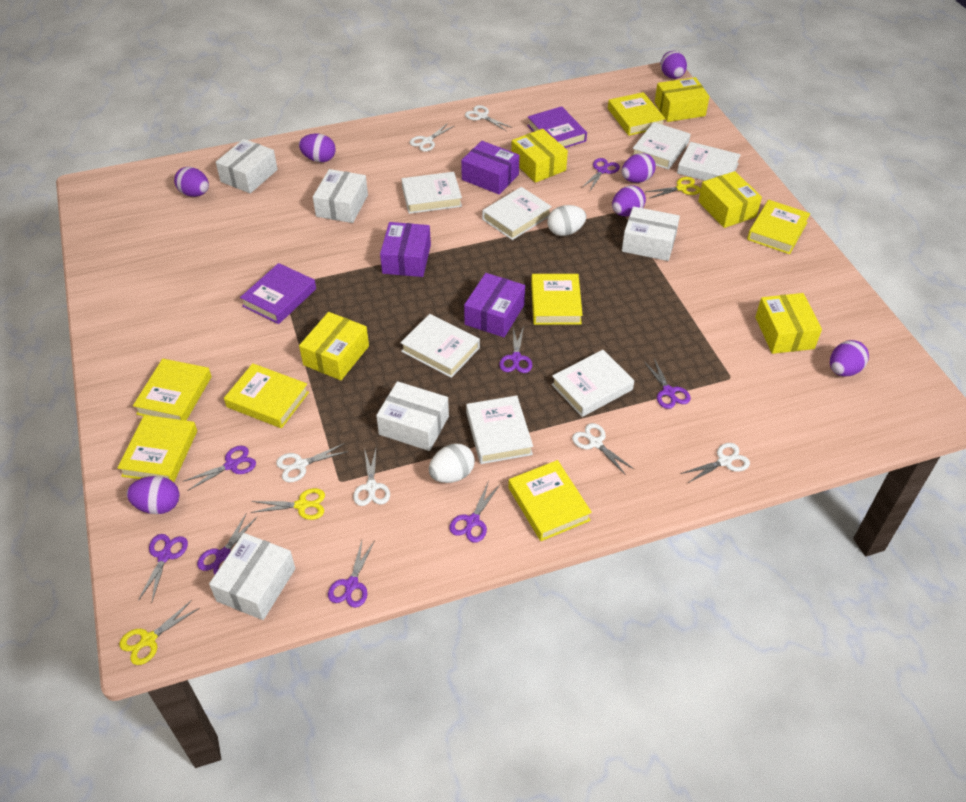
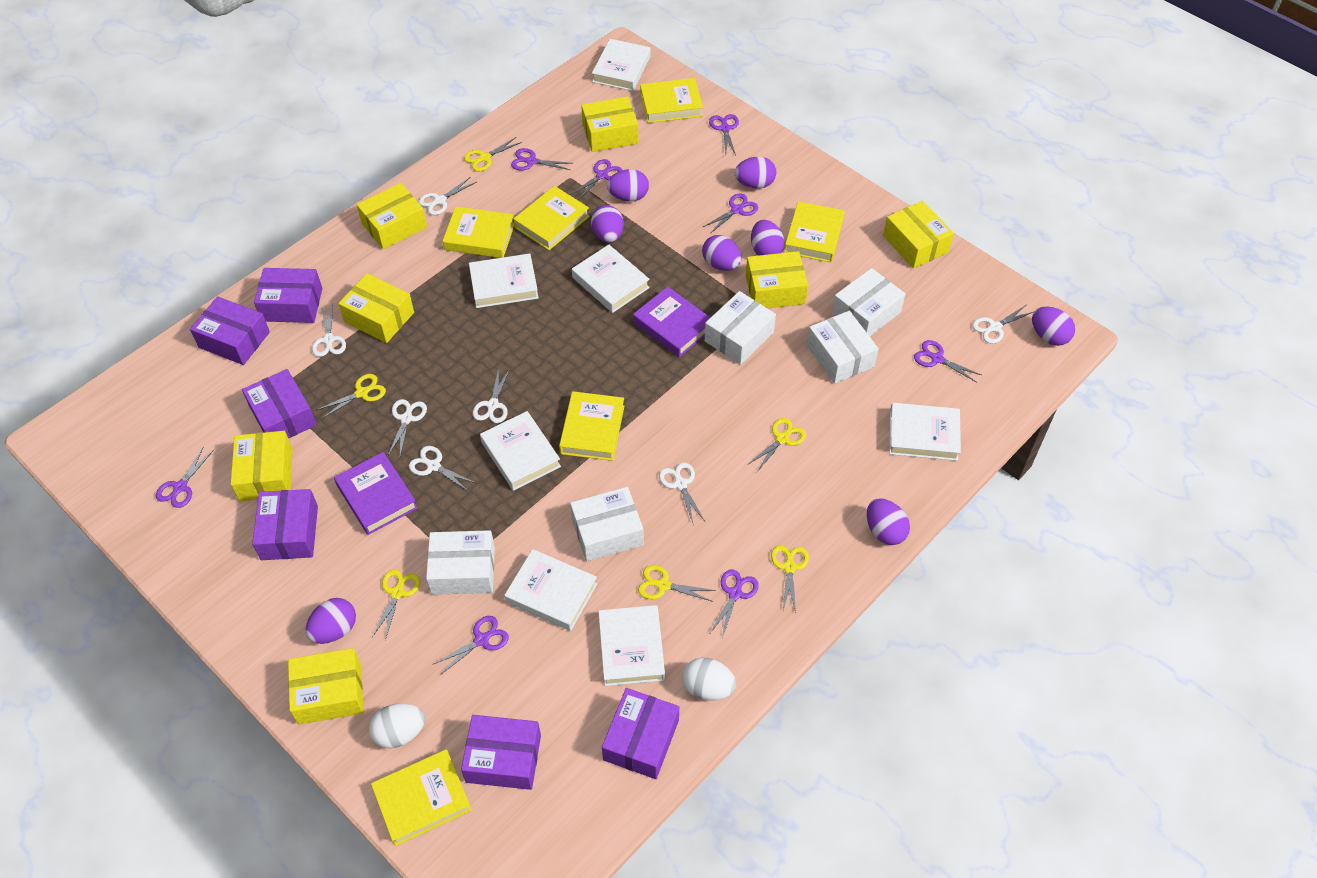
purple box: [380,222,431,277] [461,141,520,194] [464,273,525,337] = 3 -> [190,296,270,365] [242,369,316,439] [252,489,318,560] [254,268,322,323] [461,715,541,790] [602,688,679,779] = 6
purple egg: [127,476,179,514] [174,167,209,197] [299,133,336,162] [612,185,646,216] [622,153,656,183] [660,51,687,79] [830,340,869,377] = 7 -> [305,598,356,644] [591,205,624,243] [607,169,649,201] [702,235,742,271] [735,157,776,189] [751,220,785,256] [867,498,910,545] [1032,307,1075,346] = 8
white scissors: [276,443,349,482] [353,448,390,506] [410,123,454,152] [465,105,512,131] [572,423,635,475] [681,443,750,483] = 6 -> [312,303,346,357] [388,399,427,456] [409,446,476,492] [419,177,477,215] [473,368,510,423] [659,463,705,523] [972,305,1033,344] = 7
yellow book: [117,415,197,482] [133,359,212,421] [224,363,309,428] [508,460,592,541] [531,274,583,325] [608,92,665,136] [747,200,810,254] = 7 -> [371,749,472,846] [443,207,514,258] [513,186,590,250] [559,391,624,461] [640,78,703,123] [784,201,845,263] = 6
yellow box: [299,312,369,380] [511,129,568,183] [655,77,710,122] [698,171,762,228] [755,293,822,354] = 5 -> [231,431,292,501] [288,648,364,725] [338,273,414,343] [357,183,427,249] [581,96,639,152] [746,251,808,308] [883,201,954,269] = 7
yellow scissors: [119,600,200,665] [250,488,325,520] [646,177,701,198] = 3 -> [317,374,386,419] [372,570,420,640] [464,137,522,171] [638,565,716,602] [747,418,806,472] [771,546,809,613] = 6

